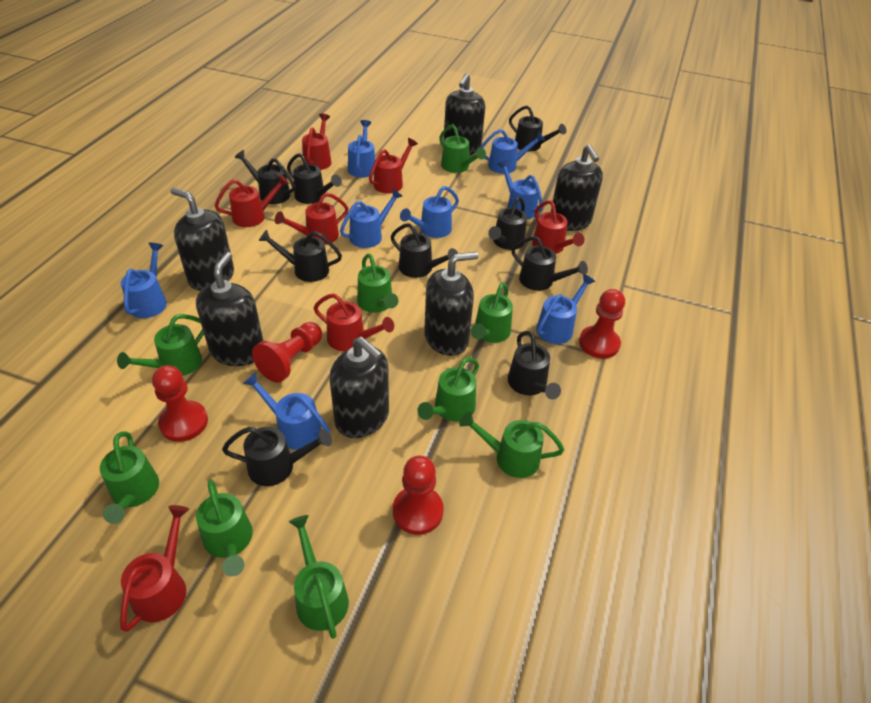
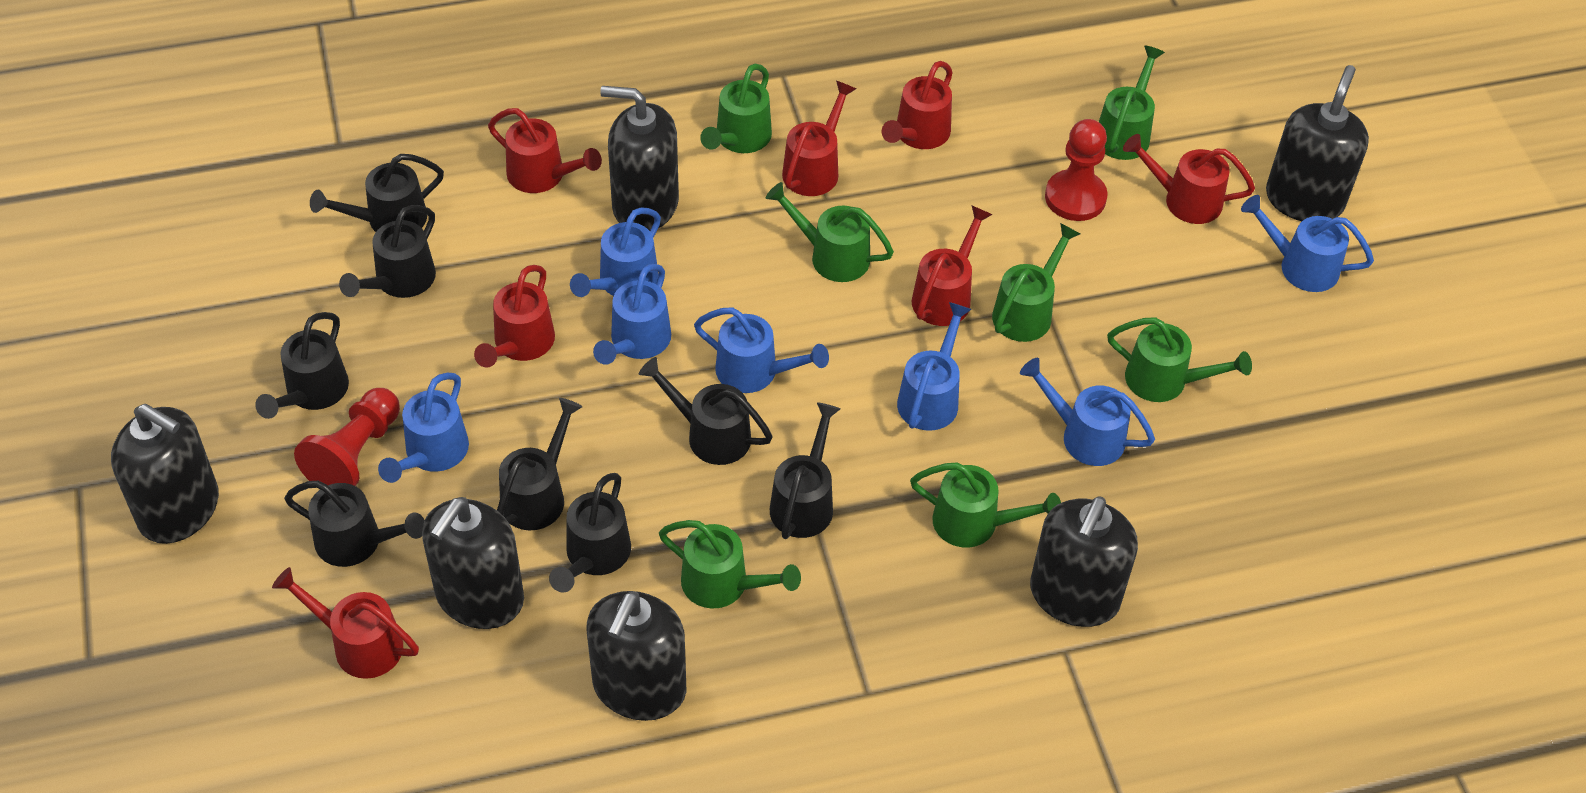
black watering can: [222,427,332,486] [235,150,295,204] [259,230,342,282] [287,153,342,204] [391,223,458,278] [488,197,527,250] [508,331,561,400] [509,106,566,151] [511,236,588,291] = 9 -> [255,312,349,419] [284,481,424,567] [310,154,444,232] [339,205,436,298] [497,398,583,530] [549,473,631,593] [639,357,772,465] [770,402,841,539] = 8
blue watering can: [121,243,167,318] [243,372,330,450] [340,189,402,248] [348,120,375,178] [400,186,459,238] [480,129,545,174] [497,160,543,219] [536,274,596,344] = 8 -> [378,373,469,483] [570,207,661,297] [593,264,671,365] [694,307,829,393] [897,302,972,431] [1020,358,1155,466] [1241,195,1374,292] = 7
green watering can: [100,431,159,524] [117,314,204,376] [196,479,253,576] [289,515,349,639] [357,253,398,313] [417,357,479,422] [439,125,486,173] [459,411,564,478] [471,283,513,343] = 9 -> [659,520,801,609] [700,64,772,153] [766,182,894,282] [910,462,1061,547] [992,223,1080,342] [1099,45,1165,160] [1107,317,1252,402] = 7
red pawn: [152,365,208,442] [252,322,322,383] [393,456,444,535] [579,289,625,359] = 4 -> [294,388,400,486] [1045,119,1108,221] = 2

